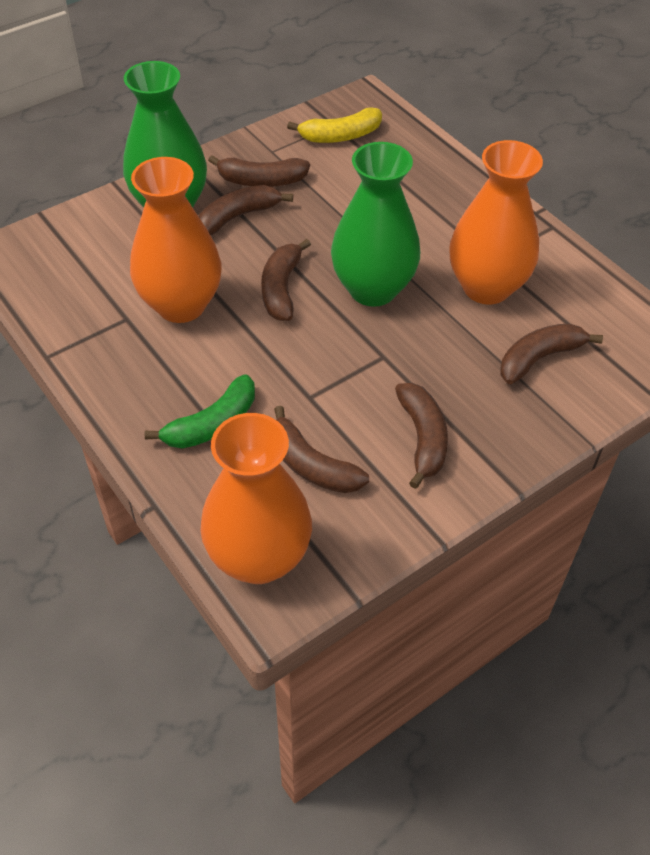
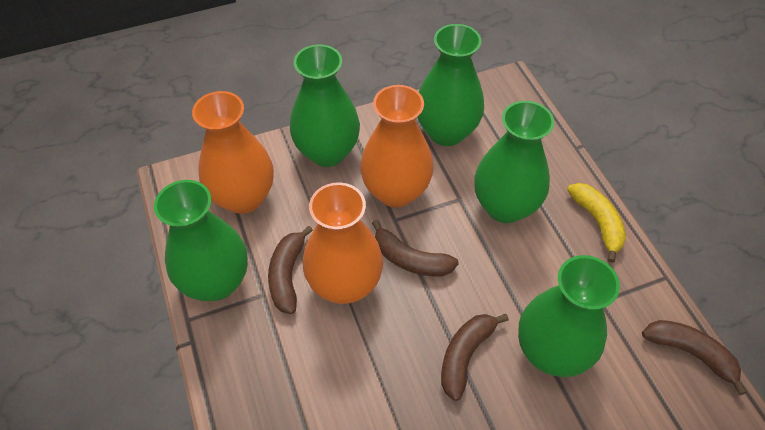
brown banana: [198,185,293,235] [208,155,310,187] [261,239,311,321] [274,406,369,493] [395,383,448,489] [500,323,603,384] = 6 -> [268,226,313,314] [372,220,459,276] [441,314,509,401] [642,320,747,395] = 4
green banana: [144,374,255,449] = 1 -> none = 0
green vase: [123,61,207,207] [331,142,420,307] = 2 -> [154,180,248,301] [290,44,360,167] [417,24,484,146] [474,101,554,223] [518,255,620,377] = 5

